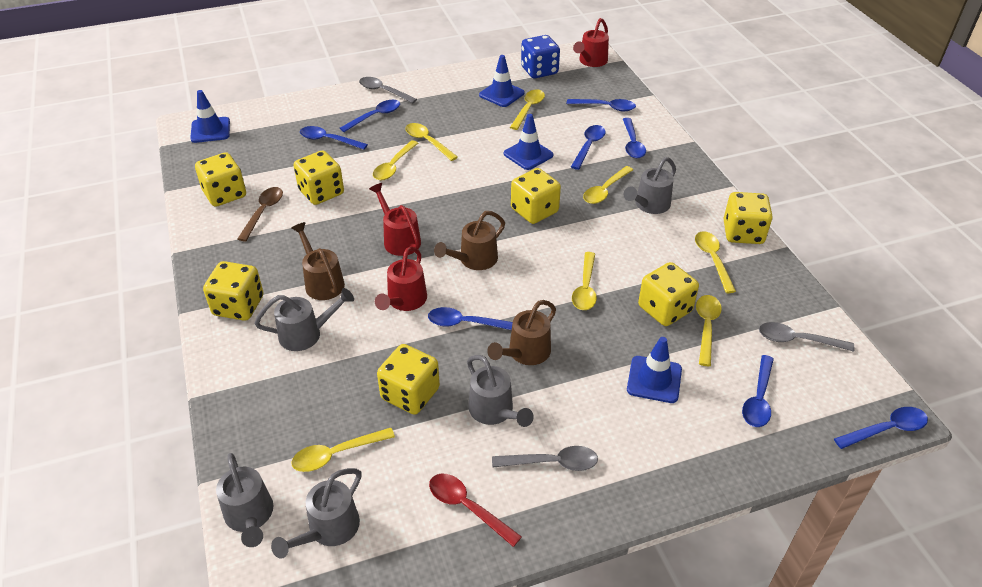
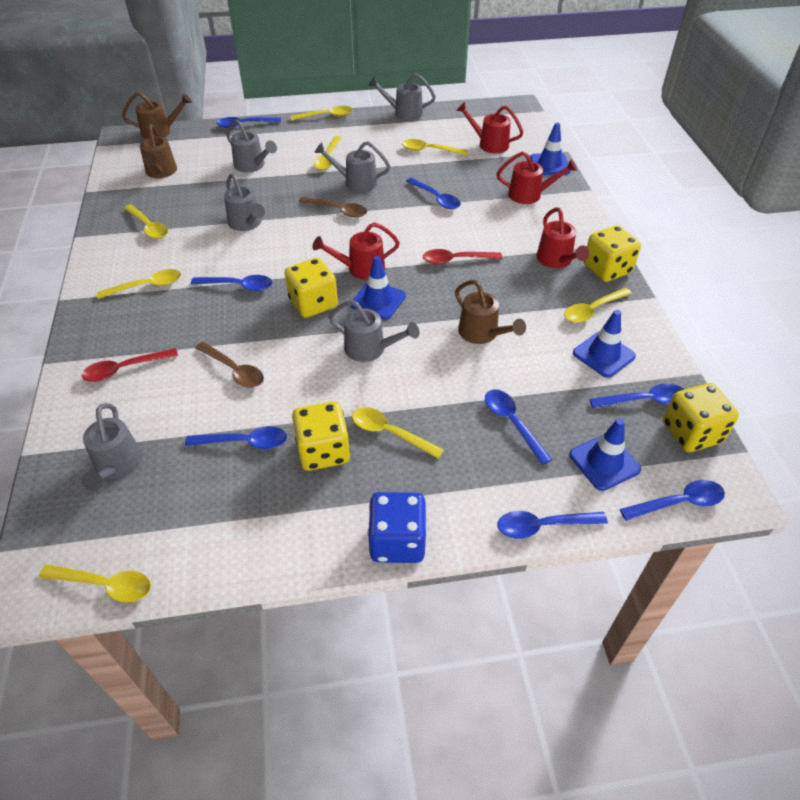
brown spoon: [238,187,283,242] = 1 -> [195,342,264,388] [299,197,367,217] = 2
grey spoon: [359,77,417,104] [492,446,598,471] [759,322,854,352] = 3 -> none = 0
grey watering can: [216,453,274,547] [254,288,354,351] [271,468,362,558] [467,355,534,427] [623,157,676,214] = 5 -> [82,403,142,491] [224,173,265,231] [226,119,277,172] [314,141,390,192] [329,300,419,362] [368,74,436,121] = 6
red spoon: [429,474,522,547] = 1 -> [81,348,178,382] [423,249,502,264] = 2
red watering can: [369,183,421,256] [375,246,427,311] [573,18,609,67] = 3 -> [312,222,400,280] [456,102,524,153] [496,152,577,204] [536,207,590,268] = 4
yellow dice: [195,152,246,207] [203,261,263,321] [293,151,344,205] [377,344,440,415] [511,168,561,224] [638,262,699,326] [723,192,773,244] = 7 -> [285,258,338,318] [292,402,350,471] [584,225,641,282] [663,383,739,452] = 4

